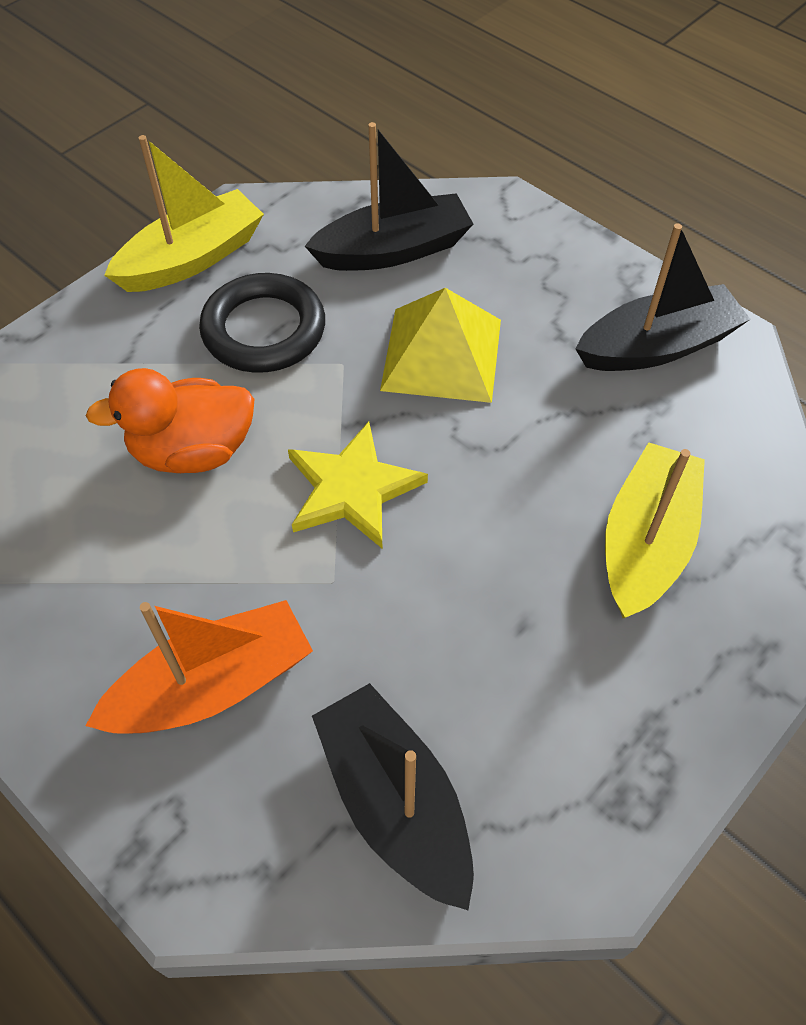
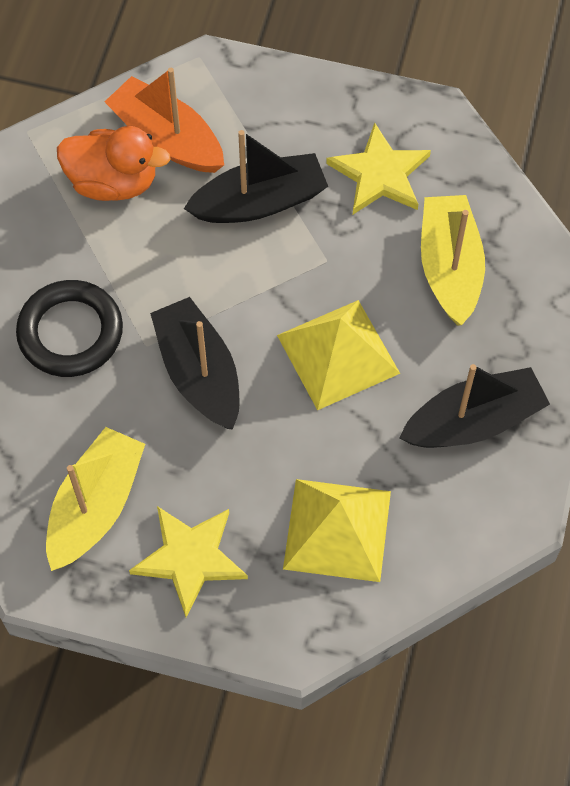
yellow pyramid: [380,288,501,403] = 1 -> [277,300,400,410] [283,479,391,582] = 2
yellow star: [288,421,428,548] = 1 -> [129,506,248,617] [326,123,431,214] = 2

